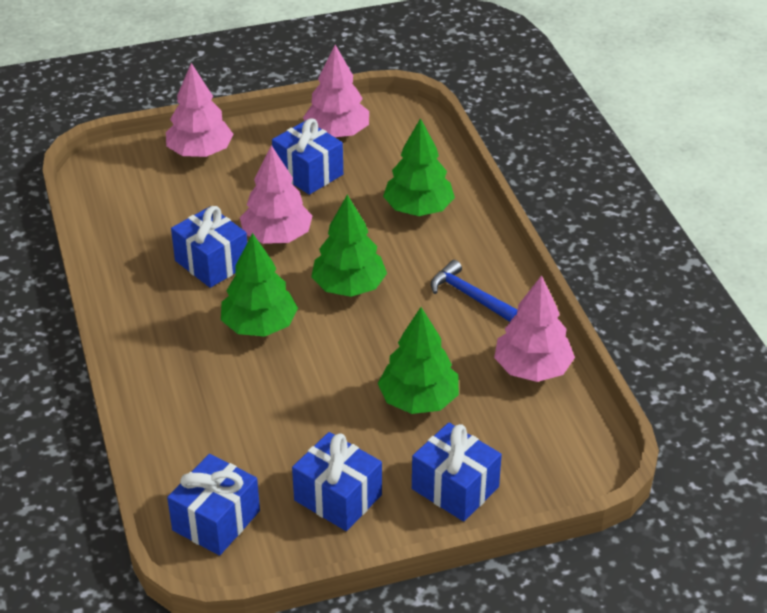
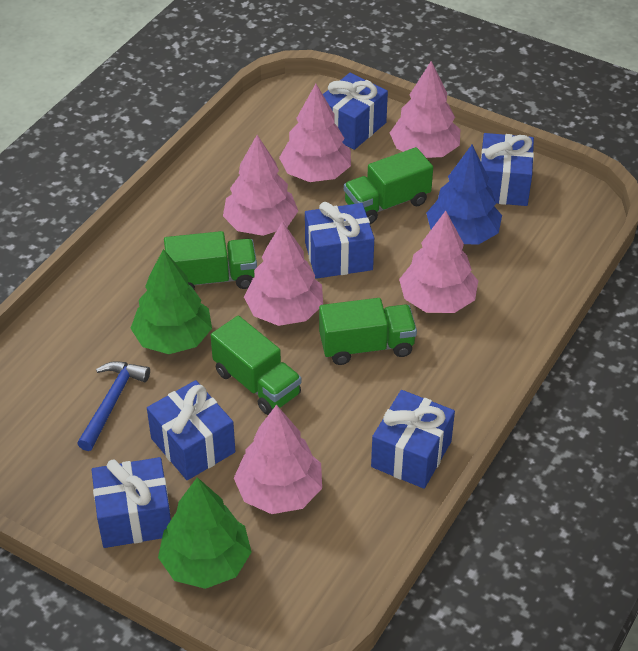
blue gift: [167,454,260,556] [171,206,247,288] [272,118,343,195] [292,432,382,531] [412,422,502,522] = 5 -> [92,457,171,548] [147,380,236,480] [305,202,374,279] [323,73,388,150] [371,390,455,489] [481,133,534,206] = 6
blue tree: none = 0 -> [426,145,502,245] = 1
green tree: [221,233,298,337] [311,195,387,297] [378,307,459,414] [383,118,455,216] = 4 -> [130,249,212,354] [158,477,252,589] = 2
green truck: none = 0 -> [164,231,257,289] [211,316,302,415] [319,298,417,365] [344,147,433,224] = 4
pink tree: [166,63,233,157] [240,145,313,244] [303,45,369,138] [494,275,575,382] = 4 -> [223,135,298,236] [234,405,322,514] [244,221,323,326] [279,84,351,182] [390,61,460,158] [399,211,478,313] = 6

